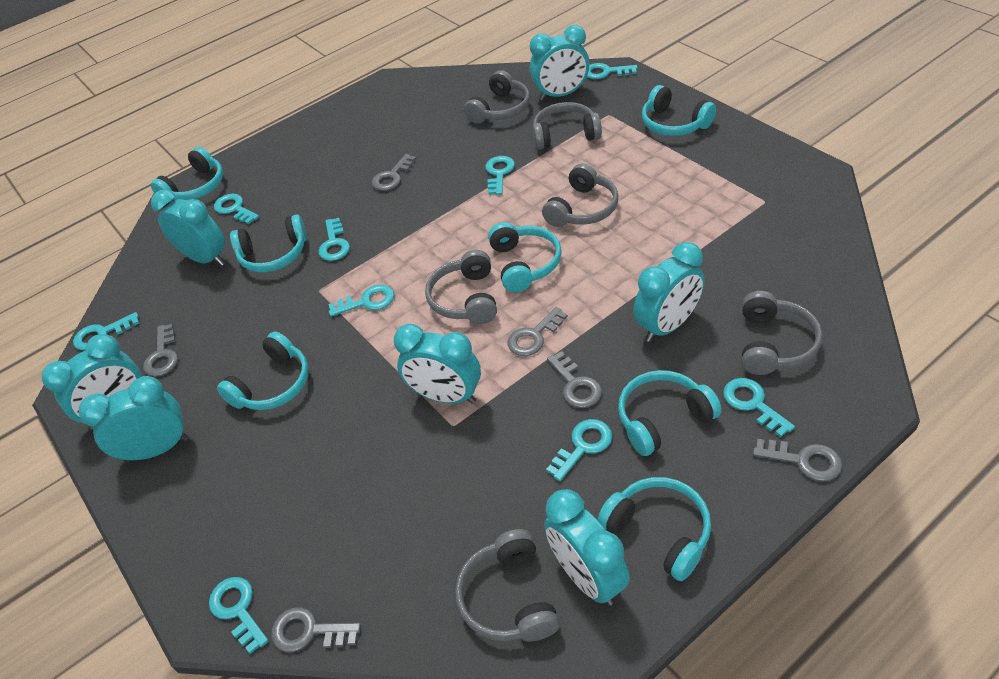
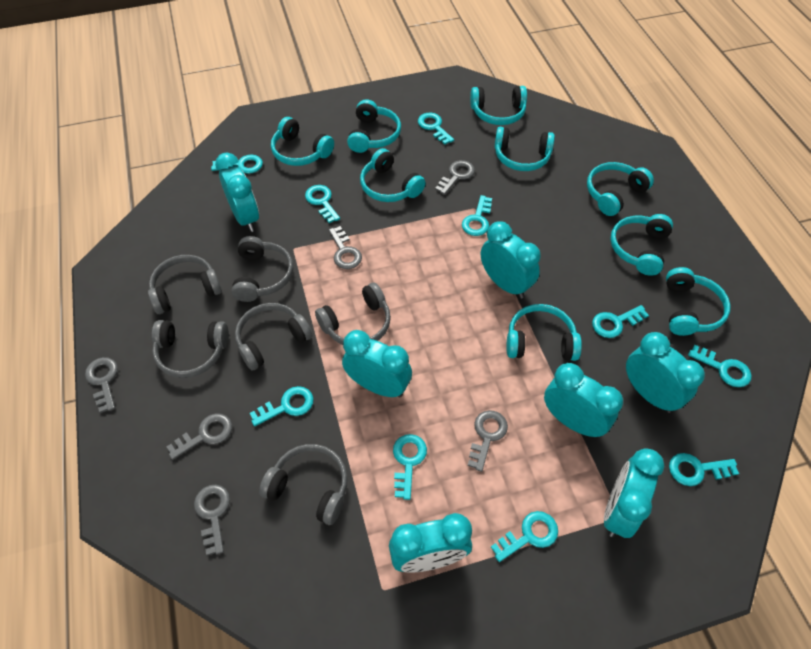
turquoise headphones: [151,147,223,203] [217,331,309,410] [230,215,307,272] [488,222,562,292] [598,477,711,581] [618,370,721,456] [642,85,716,136] = 7 -> [271,117,334,166] [347,99,401,153] [360,148,426,202] [470,86,527,125] [494,127,555,171] [506,304,582,361] [587,162,654,216] [610,214,673,276] [666,267,731,336] = 9
turquoise key: [73,312,139,350] [209,577,268,654] [214,194,259,224] [318,218,350,261] [328,284,394,317] [485,156,515,195] [546,419,612,481] [587,63,637,79] [723,378,795,437] = 9 -> [211,154,263,174] [250,386,314,426] [305,185,340,223] [393,434,427,500] [418,113,454,145] [462,195,492,236] [491,511,558,562] [592,305,649,338] [669,453,739,486] [688,345,752,387] = 10

